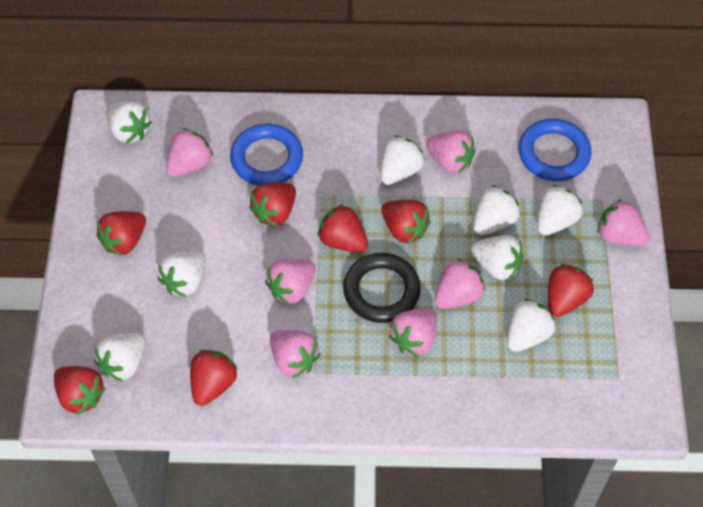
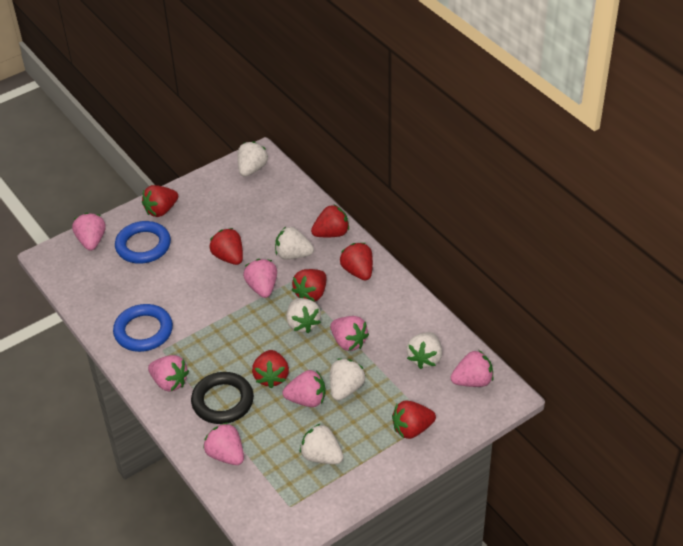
white strawberry: [95,332,146,382] [106,101,152,143] [158,250,206,297] [381,135,425,185] [471,235,524,280] [473,185,520,235] [507,299,555,352] [537,185,583,236] = 8 -> [238,141,268,177] [275,227,314,260] [287,298,321,333] [300,423,344,464] [330,358,366,401] [406,332,442,369] = 6

